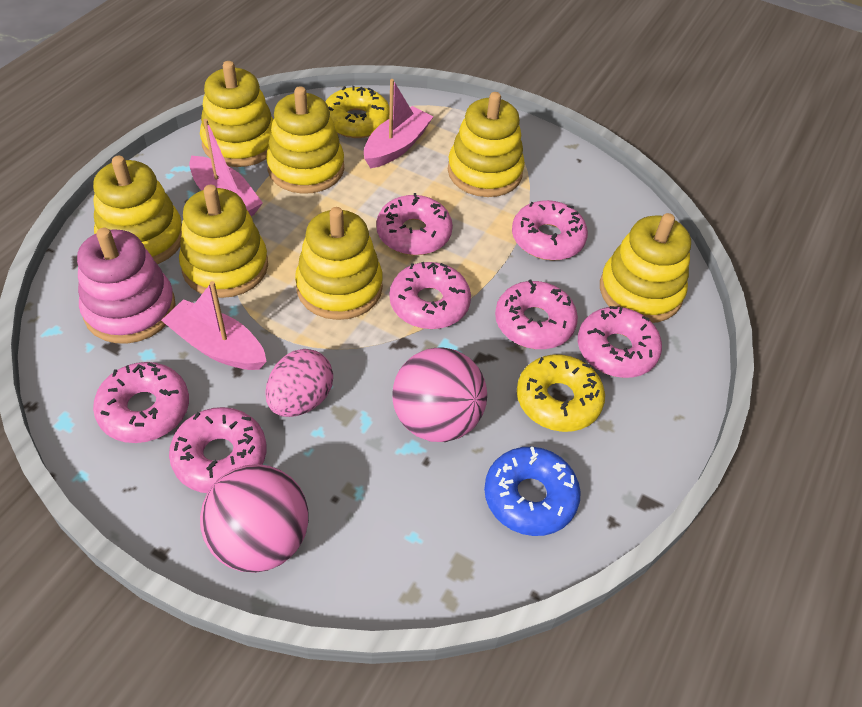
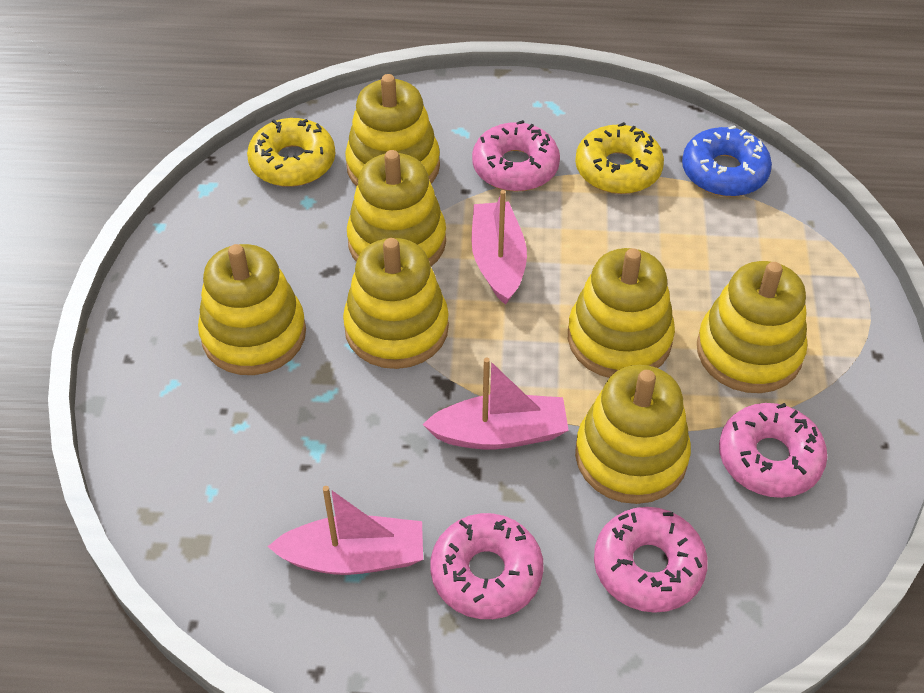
pink ball: [200,464,309,573] [392,347,487,442] = 2 -> none = 0
pink donut: [93,362,189,443] [169,407,266,493] [376,193,453,255] [390,262,471,329] [495,279,578,349] [512,200,588,260] [578,306,662,378] = 7 -> [430,513,544,619] [472,120,560,192] [594,507,708,613] [719,403,828,498] = 4
pink egg: [265,349,333,417] = 1 -> none = 0
pink stacking toy: [77,228,176,344] = 1 -> none = 0

